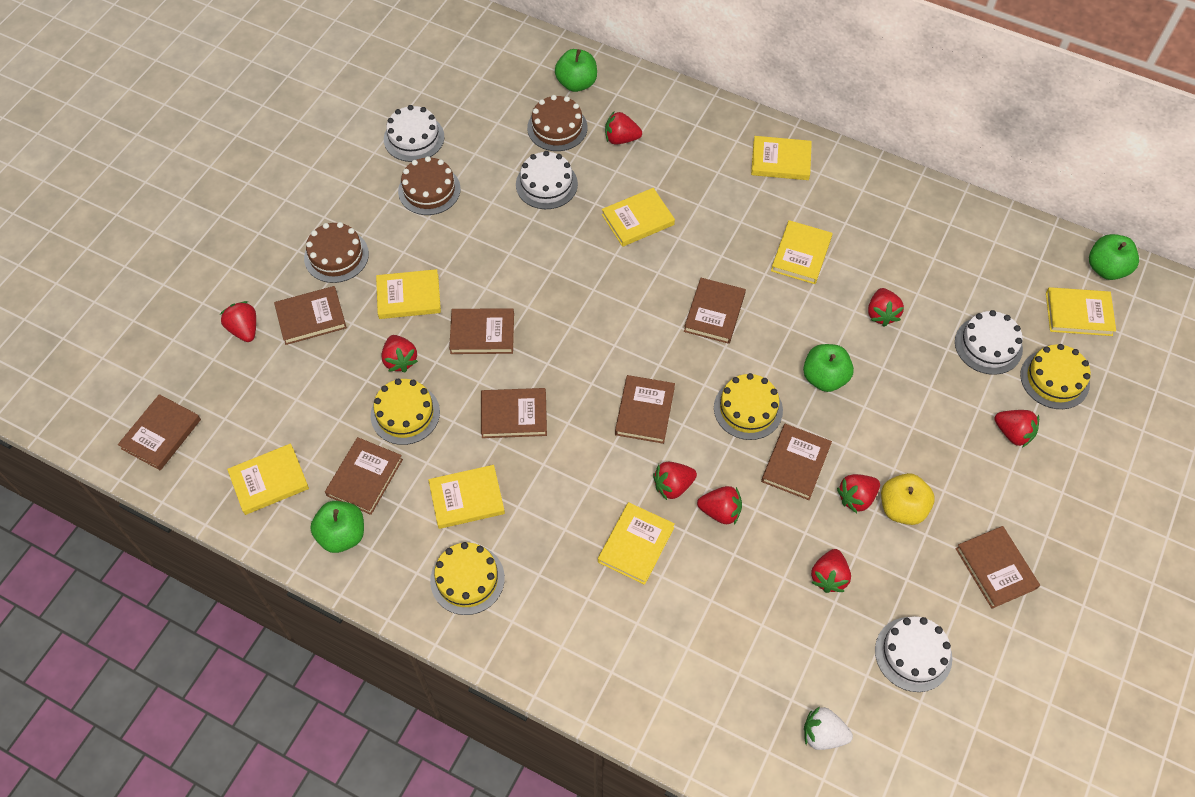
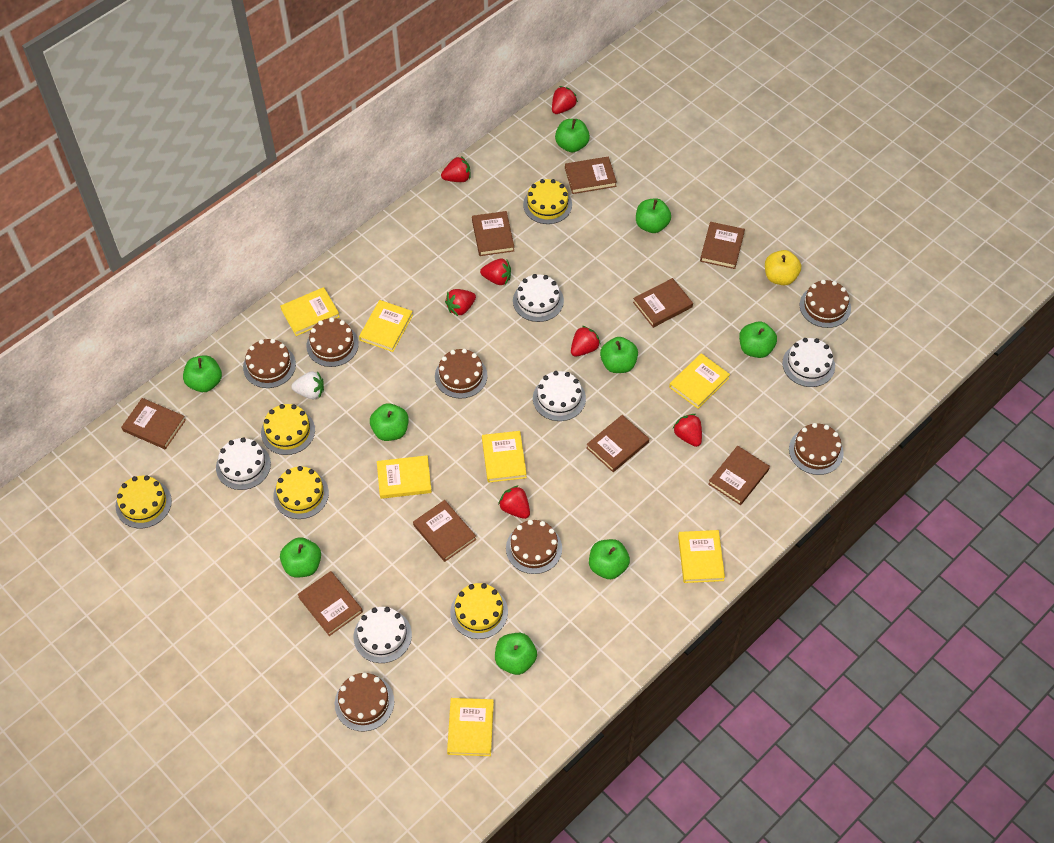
brown cake: [304,222,369,283] [398,156,461,215] [527,95,588,151] = 3 -> [243,339,296,388] [307,318,359,367] [335,673,394,732] [435,349,488,399] [506,520,562,574] [789,423,844,475] [800,280,851,328] = 7
green apple: [310,501,364,553] [555,49,597,92] [803,344,854,392] [1089,234,1139,280] = 4 -> [183,355,222,392] [280,537,321,578] [370,403,408,441] [495,633,537,675] [555,119,590,152] [589,539,630,579] [600,337,638,373] [636,198,671,233] [739,321,777,358] = 9
red strawberry: [220,301,256,342] [382,335,418,372] [605,112,642,144] [653,462,697,500] [697,486,742,524] [811,549,851,593] [837,474,880,513] [868,288,904,326] [994,410,1039,448] = 9 -> [441,156,471,182] [445,289,476,316] [480,259,511,285] [498,485,530,519] [552,86,578,114] [571,326,601,357] [673,414,702,447] = 7
white cake: [384,105,444,162] [516,151,578,209] [875,616,952,692] [955,310,1023,375] = 4 -> [216,437,271,490] [354,607,412,663] [513,274,564,322] [533,371,586,421] [782,338,835,387] = 5
yellow book: [227,444,309,515] [376,269,441,319] [428,465,505,529] [598,502,675,585] [602,188,675,247] [751,136,812,180] [771,220,832,284] [1046,287,1116,336] = 8 -> [280,287,340,336] [359,300,413,352] [377,455,432,499] [447,698,494,756] [482,431,527,483] [669,353,730,409] [678,530,725,583] = 7
yellow cake: [371,379,440,445] [430,542,505,615] [714,373,783,440] [1020,344,1091,409] = 4 -> [116,475,172,528] [261,404,315,455] [273,466,329,519] [450,583,508,639] [523,179,572,224] = 5

